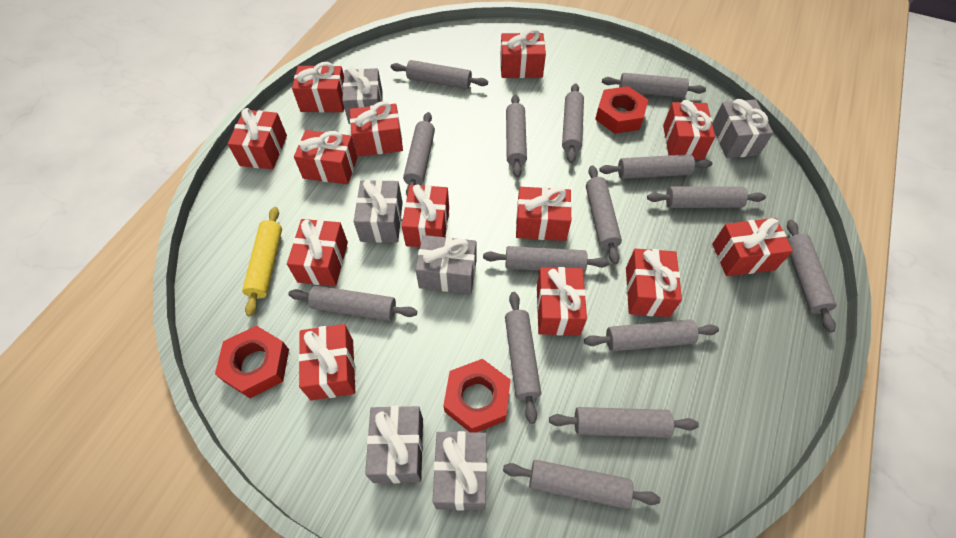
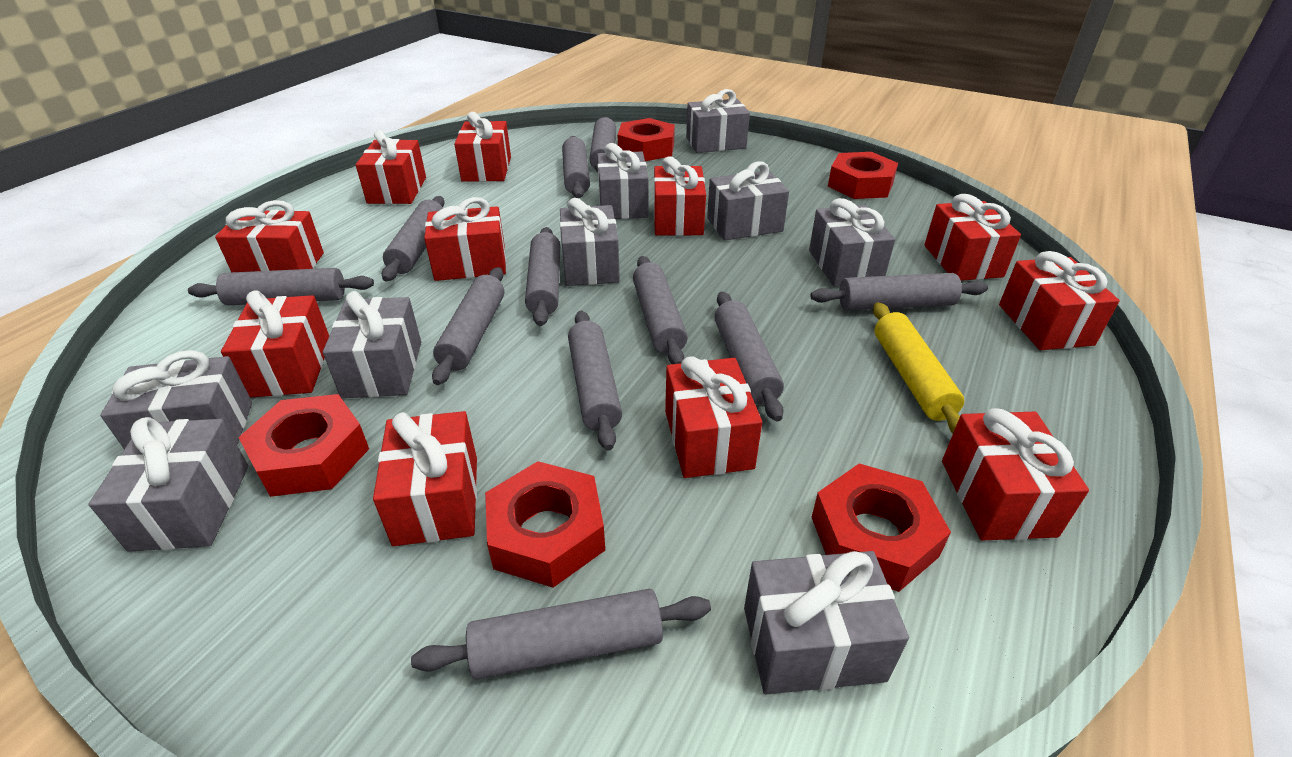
grey gift: [342,66,383,124] [354,180,403,243] [365,406,423,483] [415,235,477,294] [432,431,487,511] [712,99,773,158] = 6 -> [88,417,248,552] [100,350,252,449] [323,291,421,398] [560,198,620,286] [597,143,649,219] [686,89,750,153] [707,161,789,240] [744,551,909,694] [809,198,895,287] = 9
grey rolling pin: [288,286,417,321] [391,60,488,89] [403,112,435,195] [483,246,610,273] [503,460,660,509] [505,292,541,424] [506,94,527,177] [549,407,699,438] [562,83,584,163] [584,319,719,351] [586,165,622,264] [600,154,712,179] [602,73,706,98] [647,186,766,208] [787,220,837,332] = 15 -> [188,268,374,305] [382,196,445,281] [411,589,711,679] [432,267,504,385] [525,227,560,326] [562,136,590,198] [568,311,622,451] [589,117,616,172] [633,256,688,364] [714,292,784,421] [810,273,988,311] = 11
red gift: [228,108,287,169] [287,219,348,286] [292,62,344,112] [294,130,357,184] [298,324,355,400] [350,101,403,156] [402,184,449,247] [500,28,546,78] [516,187,572,241] [537,267,587,335] [626,249,682,317] [663,100,715,159] [712,218,793,276] = 13 -> [215,200,324,272] [221,290,329,398] [356,130,426,204] [373,411,477,546] [424,197,506,281] [454,112,511,182] [654,156,706,236] [665,356,762,478] [924,194,1021,281] [942,408,1089,540] [999,251,1120,350] = 11
red nut: [215,326,289,398] [443,359,511,433] [595,86,648,134] = 3 -> [238,394,369,497] [485,461,605,588] [618,118,675,161] [811,464,951,592] [828,152,898,199] = 5

